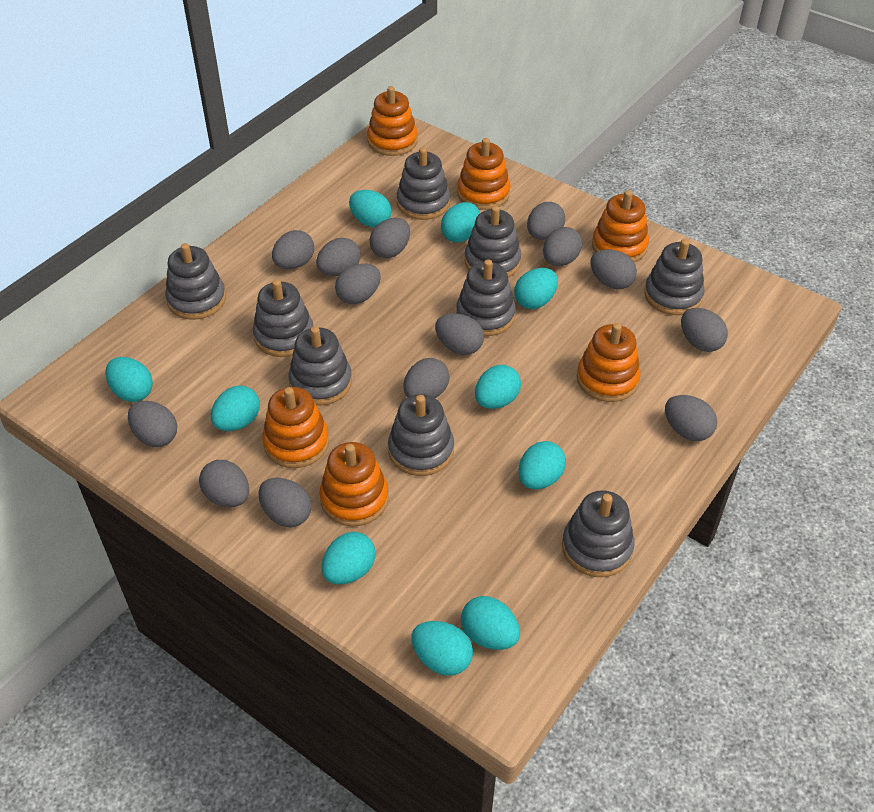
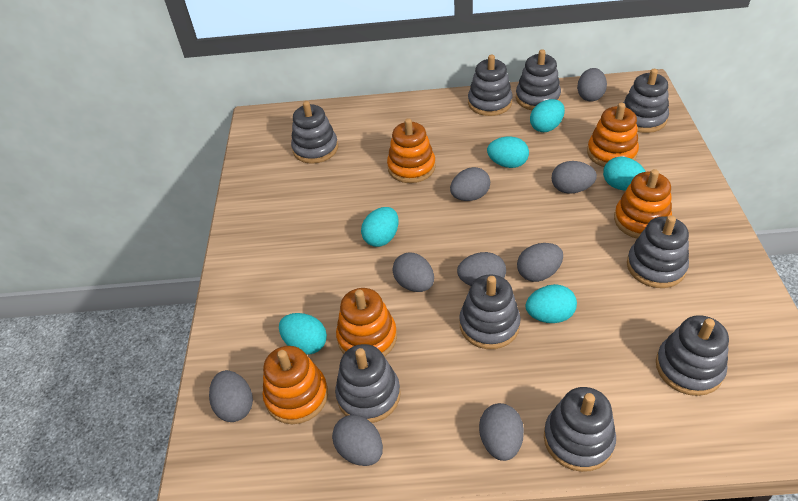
grey egg: [128,401,177,447] [199,460,249,507] [259,478,311,528] [272,230,314,269] [316,238,361,276] [335,264,381,304] [369,218,410,258] [403,358,450,398] [435,313,484,355] [527,202,565,240] [543,227,582,266] [590,249,637,289] [665,395,717,441] [681,308,728,352] = 14 -> [209,370,253,422] [332,415,383,466] [392,253,434,292] [450,167,490,201] [457,252,506,286] [479,403,524,461] [517,243,563,282] [551,161,597,194] [577,68,607,101] = 9
orange stacking toy: [262,387,329,468] [319,442,389,526] [367,86,418,156] [457,138,510,210] [577,323,641,402] [592,190,649,262] = 6 -> [263,346,328,424] [336,288,397,357] [387,118,436,183] [587,103,639,167] [614,169,672,238] = 5
turquoise egg: [105,357,153,402] [211,386,260,431] [322,532,375,584] [349,190,391,227] [411,621,473,676] [441,202,480,243] [461,596,520,650] [475,365,521,409] [514,268,558,309] [518,441,566,490] = 10 -> [279,313,327,354] [361,207,399,247] [487,136,529,168] [526,284,577,323] [530,99,565,132] [603,156,646,191] = 6

